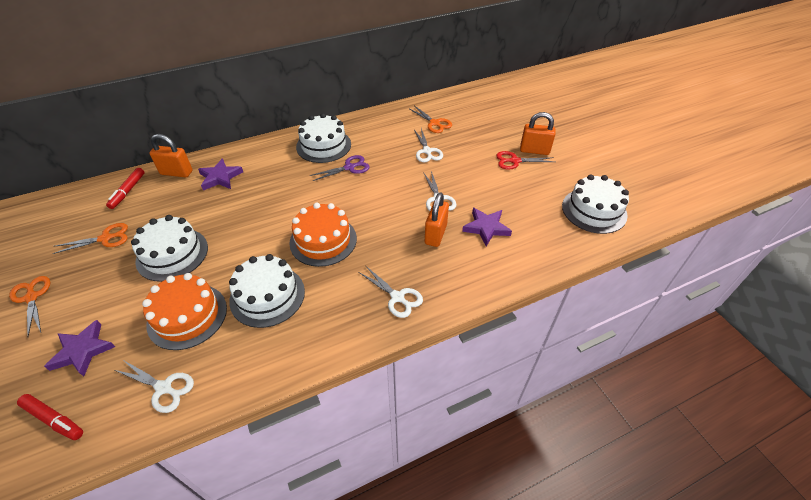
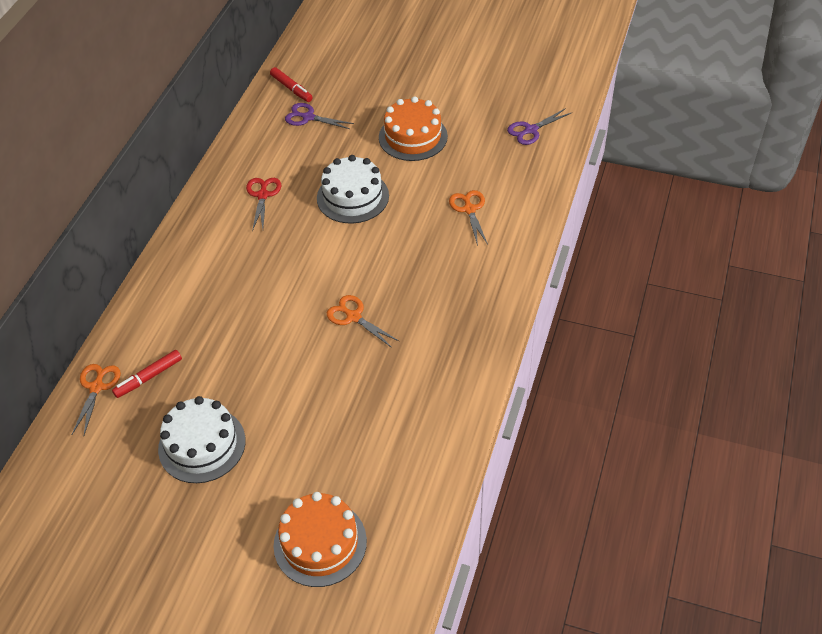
orange padlock: [150,134,193,178] [425,192,449,247] [520,112,556,155] = 3 -> none = 0
purple scissors: [310,155,370,181] = 1 -> [285,103,354,129] [507,108,571,145] = 2
purple star: [44,320,115,377] [198,158,243,190] [462,208,512,246] = 3 -> none = 0
white cake: [131,215,208,282] [229,254,305,328] [296,113,351,163] [562,175,629,234] = 4 -> [158,396,246,483] [317,155,389,224] = 2
white scissors: [115,360,194,413] [359,266,423,318] [414,128,443,163] [423,171,457,211] = 4 -> none = 0

